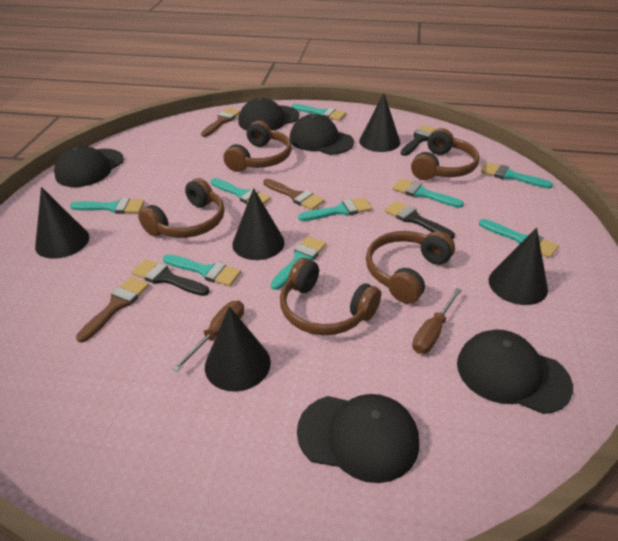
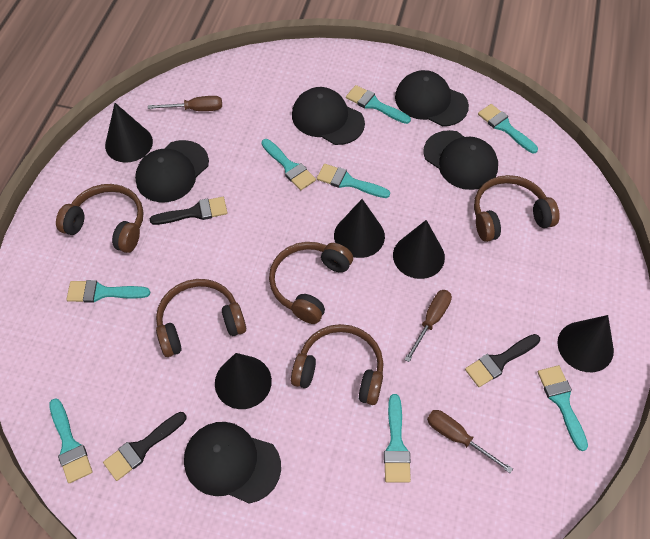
brown brush: [76,277,149,343] [201,108,240,137] [263,179,324,210] = 3 -> none = 0
brown screwdriver: [172,301,244,371] [412,288,462,354] = 2 -> [148,96,222,111] [404,290,452,362] [427,410,513,473] = 3
turquoise brush: [70,198,145,214] [163,254,241,286] [210,178,271,204] [271,236,326,290] [291,104,346,121] [298,197,372,221] [392,179,464,208] [479,219,559,258] [481,162,553,189] = 9 -> [49,398,92,483] [67,280,150,303] [261,139,316,190] [317,164,390,198] [346,85,411,124] [384,394,411,483] [478,104,538,153] [538,365,588,451] = 8

